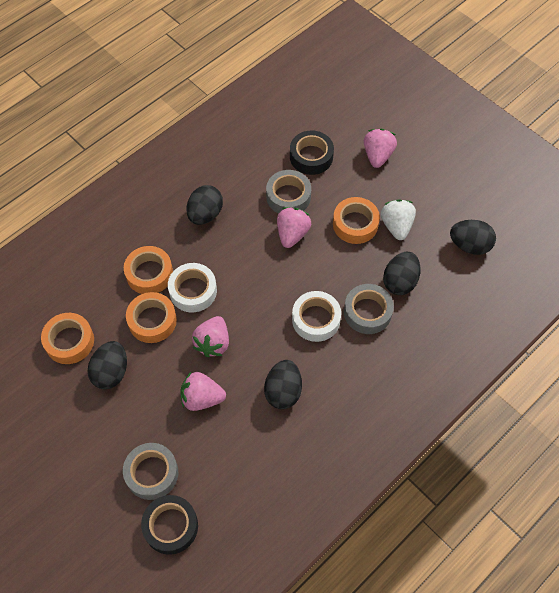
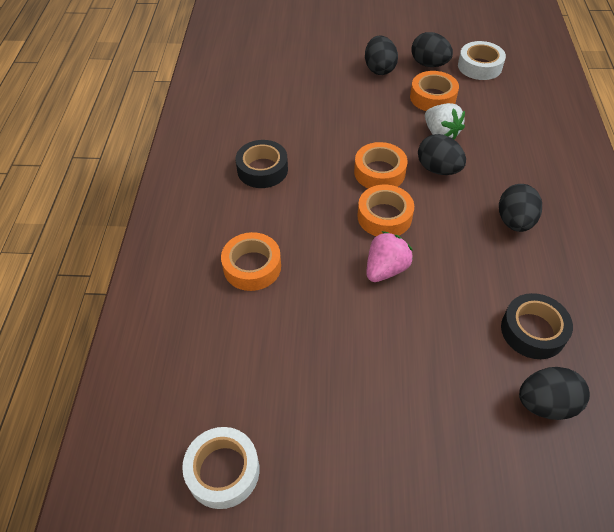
grey tape: [123,443,178,500] [266,170,311,214] [344,284,394,334] = 3 -> none = 0
pink strawberry: [180,372,226,411] [192,316,229,357] [277,207,311,248] [364,129,397,168] = 4 -> [366,231,413,282] = 1

